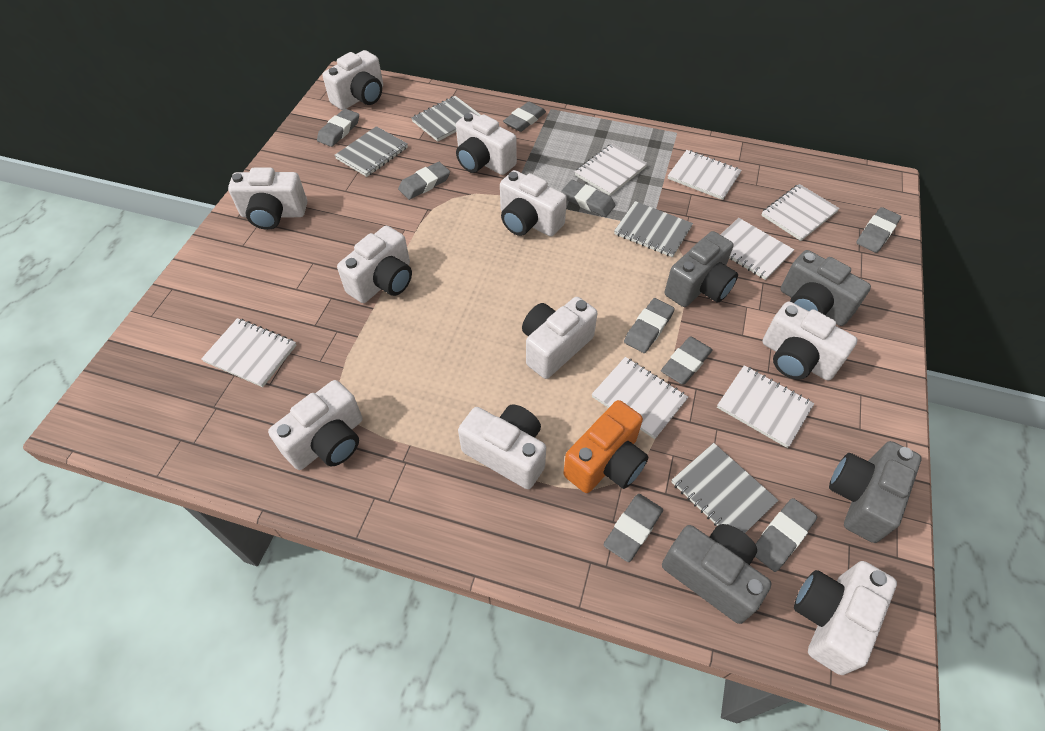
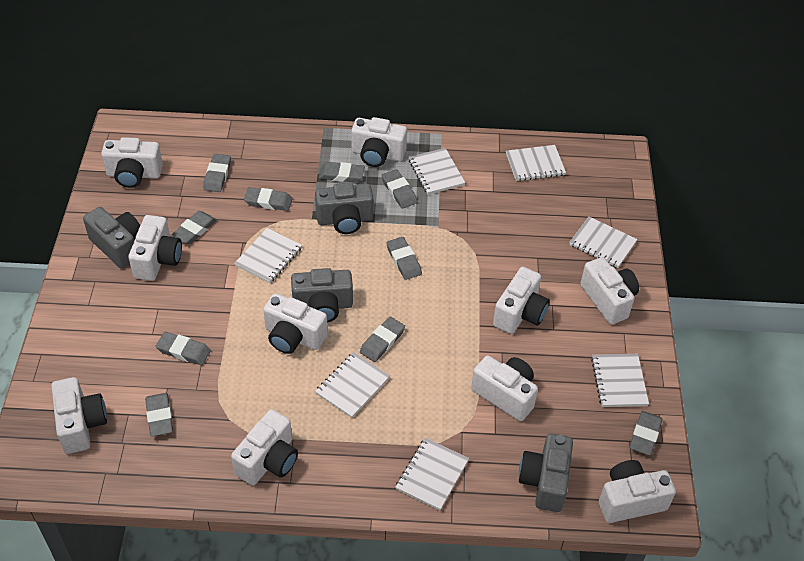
grey eraser: [317,109,359,147] [398,162,450,200] [503,102,546,132] [562,180,616,217] [603,494,663,562] [624,298,675,353] [661,336,713,385] [755,498,817,572] [856,207,901,253] = 9 -> [145,393,173,437] [156,332,211,365] [172,211,217,244] [203,154,231,192] [244,187,292,211] [319,162,365,183] [360,316,405,362] [381,169,417,209] [386,237,422,280] [629,411,663,456] = 10
grey notebook: [334,126,408,177] [412,96,481,142] [614,201,693,257] [672,443,778,533] = 4 -> none = 0
orange camera: [563,400,648,493] = 1 -> none = 0

